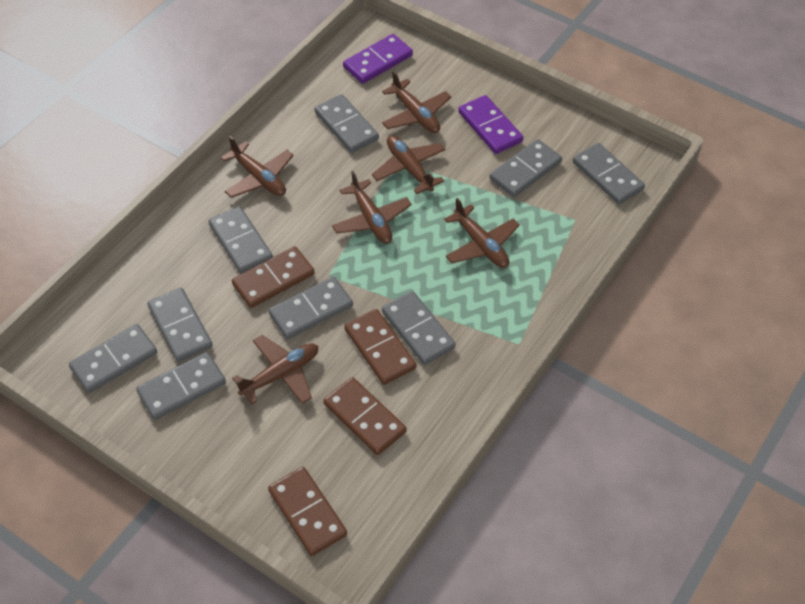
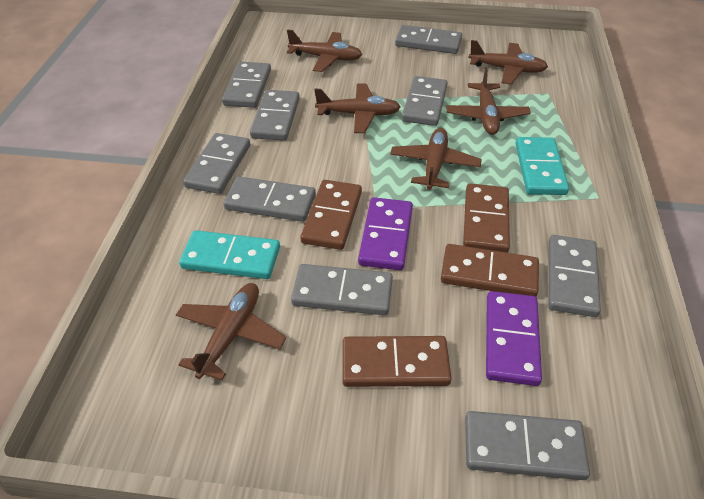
turquoise domino: none = 0 -> [179,230,280,279] [515,137,569,195] = 2

